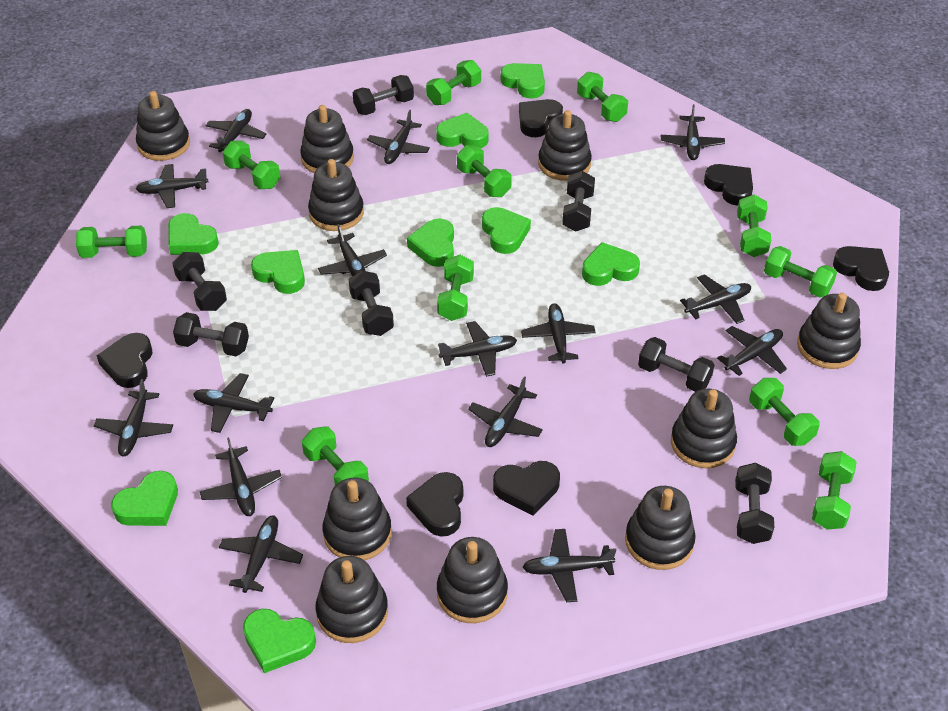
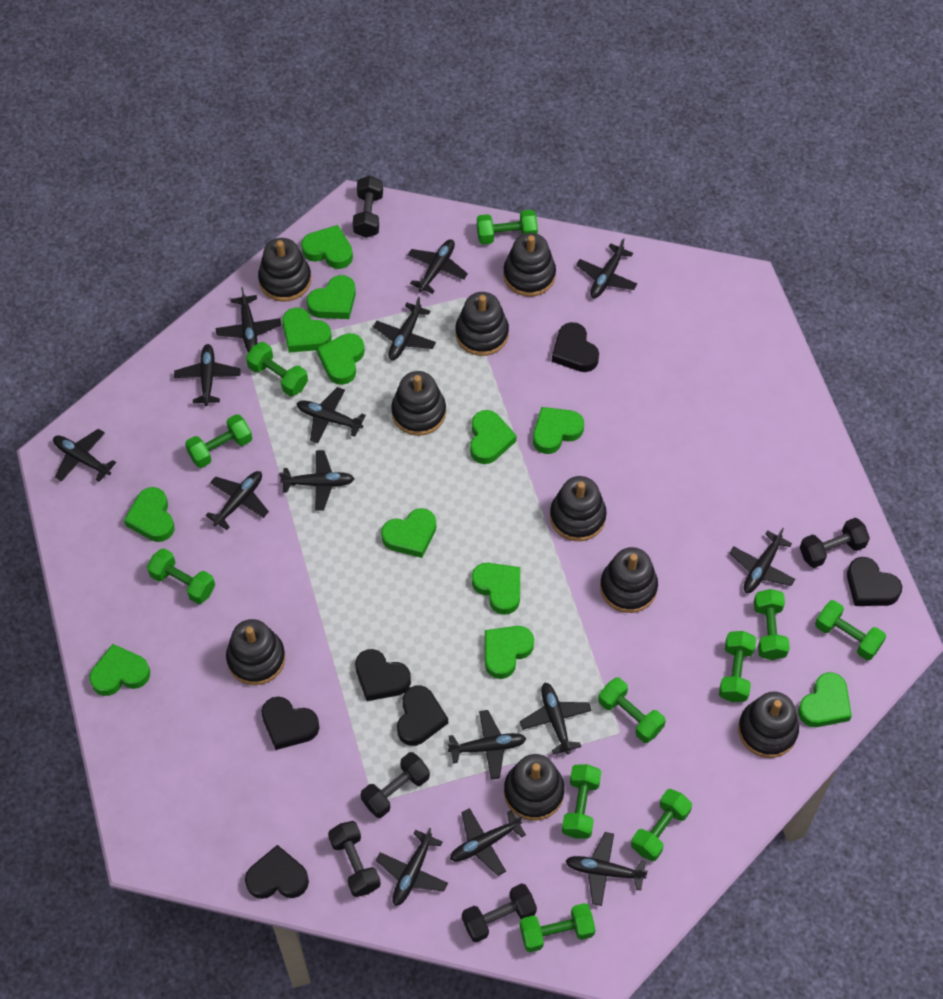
black dumbbell: [172,252,227,311] [173,312,249,356] [349,270,394,336] [353,75,414,115] [562,171,595,232] [638,337,714,392] [735,463,774,544] = 7 -> [328,821,381,897] [353,176,383,238] [361,752,430,818] [462,883,537,942] [800,518,870,568] = 5
black stacking toy: [136,91,190,161] [300,105,354,173] [308,159,364,231] [315,556,388,643] [323,477,392,560] [437,537,508,623] [538,110,592,181] [625,486,696,570] [671,389,737,468] [797,293,861,369] = 10 -> [226,619,285,685] [258,238,311,302] [391,371,446,436] [456,292,509,356] [503,233,556,297] [504,754,565,821] [550,476,607,541] [600,547,658,613] [738,691,799,758] = 9
green heart: [111,471,178,526] [168,213,219,255] [243,609,316,673] [251,250,305,294] [407,219,454,267] [436,113,489,148] [482,207,531,254] [501,63,545,99] [582,242,640,286] = 9 -> [89,644,150,696] [124,487,174,542] [282,308,332,352] [301,225,353,269] [307,275,356,319] [317,333,365,385] [381,508,436,558] [470,410,517,464] [472,563,520,615] [485,626,534,679] [533,407,584,454] [798,672,852,727] = 12

